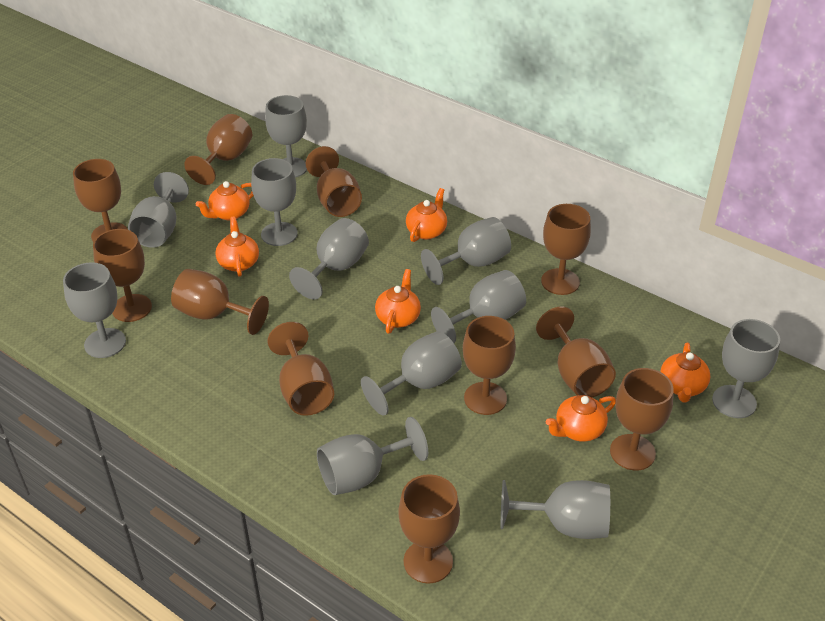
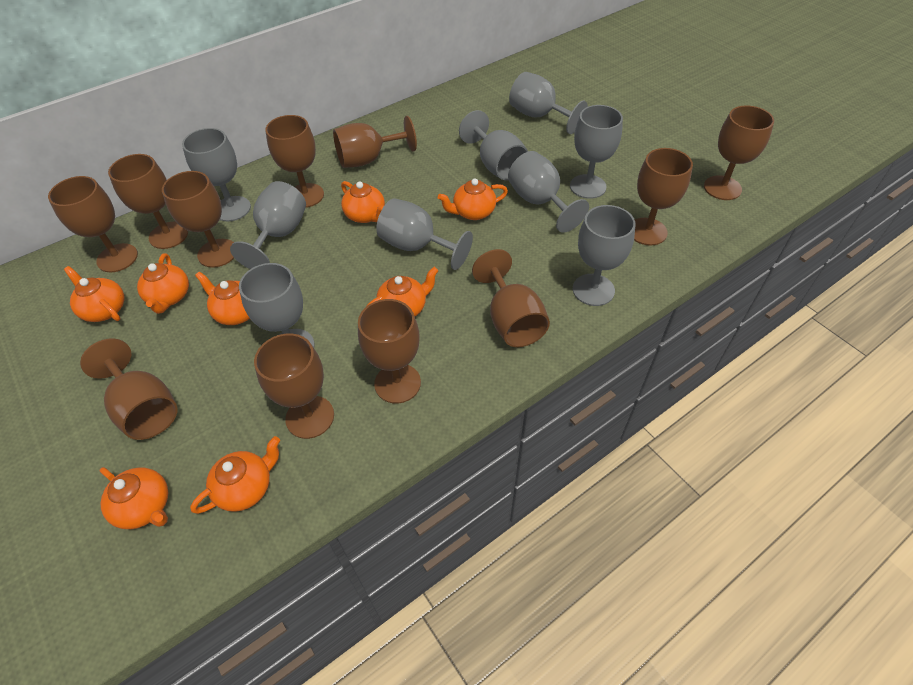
grey goblet: [63,262,126,358] [128,172,189,248] [251,158,298,246] [265,95,307,178] [289,218,369,299] [317,417,428,495] [361,331,462,416] [421,217,511,285] [431,270,526,343] [501,480,610,539] [712,319,780,418] = 11 -> [182,128,251,221] [230,181,306,269] [239,263,314,348] [376,198,473,270] [459,110,528,180] [508,151,589,233] [509,72,588,134] [570,105,623,199] [573,205,635,306] = 9
orange teapot: [196,181,254,220] [215,217,259,277] [375,269,421,334] [406,188,447,242] [546,395,616,442] [660,342,710,403] = 6 -> [64,266,124,322] [99,467,168,529] [137,253,189,314] [190,436,280,514] [195,271,250,325] [341,181,385,223] [366,267,439,316] [438,178,508,220] = 8

